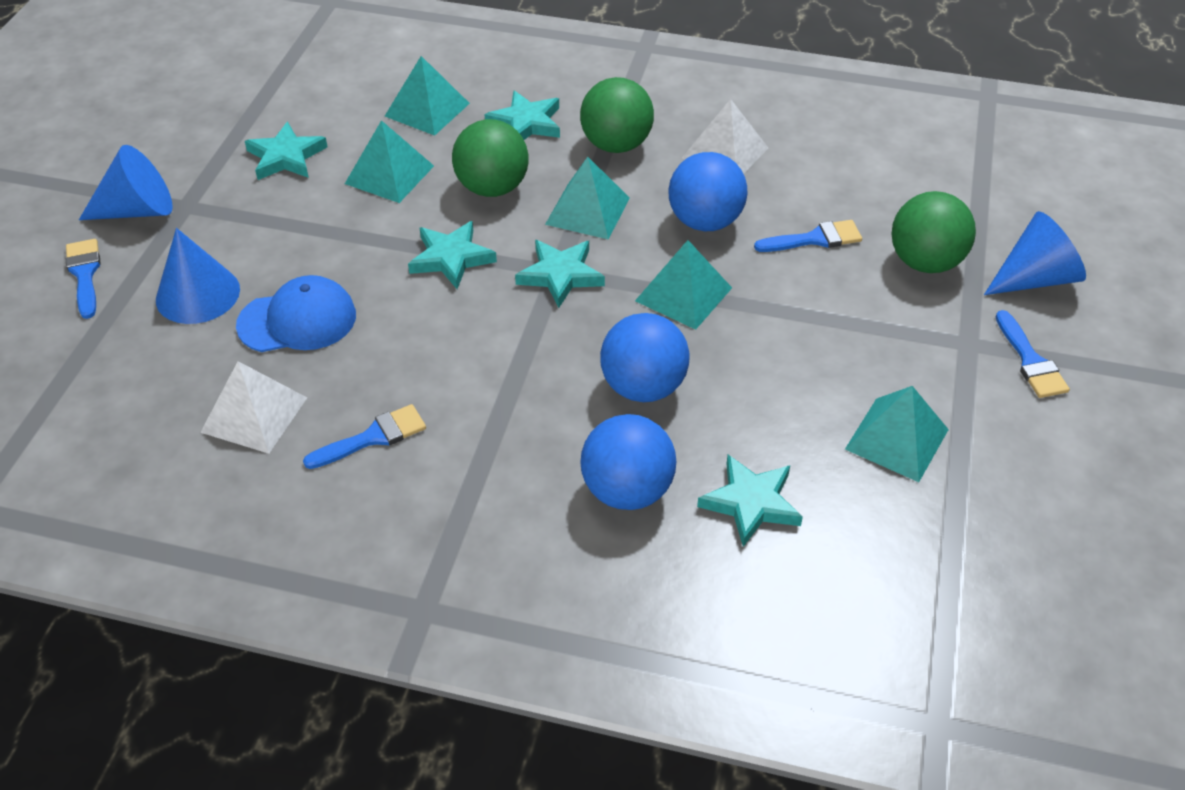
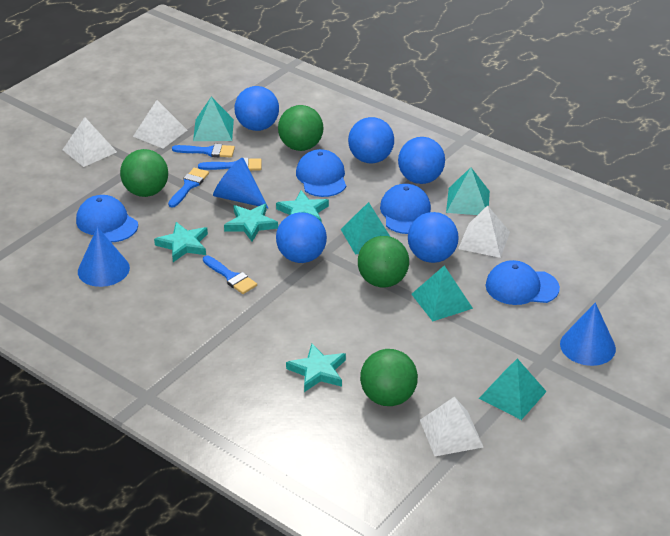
blue ball: [580,414,676,510] [600,313,689,402] [668,152,747,231] = 3 -> [234,86,279,131] [276,212,327,263] [348,117,394,164] [398,137,445,184] [408,212,459,263] = 5
blue cap: [236,275,356,352] = 1 -> [76,195,138,242] [296,149,346,197] [380,184,431,234] [485,260,560,305] = 4
green ball: [452,119,529,197] [580,77,654,153] [892,191,976,273] = 3 -> [120,149,168,197] [278,105,323,151] [358,236,409,288] [360,349,418,406] = 4
turquoise star: [245,121,327,180] [408,221,497,289] [485,90,560,140] [515,240,605,308] [697,455,803,547] = 5 -> [154,222,208,262] [224,204,278,242] [276,190,329,221] [286,344,346,392] = 4
white pyramid: [200,361,307,454] [682,99,768,174] = 2 -> [62,117,117,167] [133,100,187,148] [420,397,483,456] [458,205,510,258] = 4

